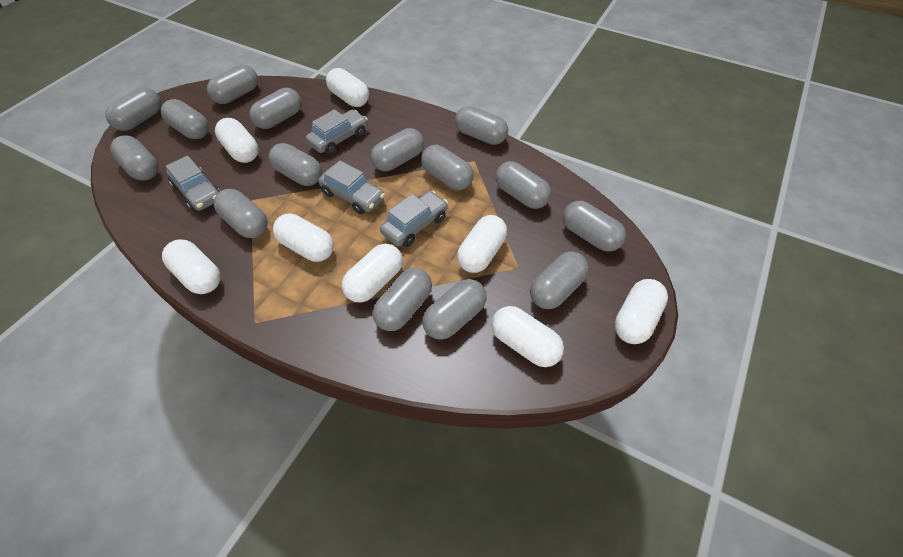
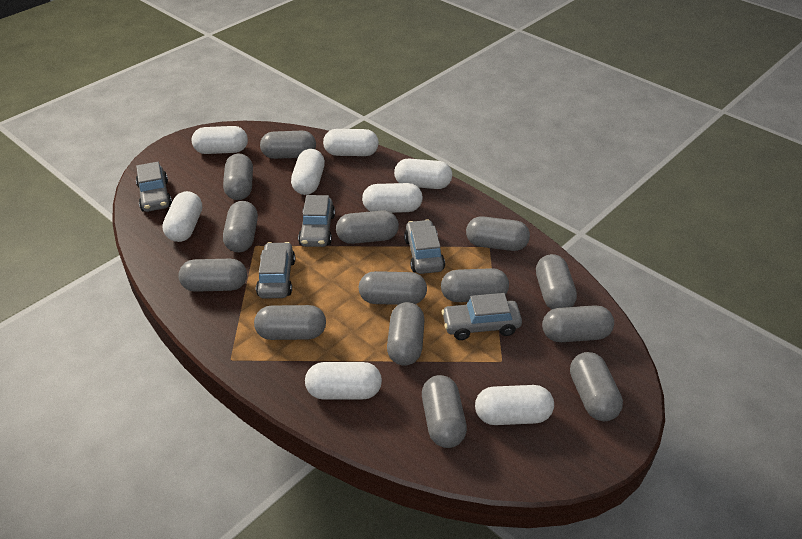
grey capsule: [105,88,161,131] [110,135,158,181] [161,99,209,139] [207,65,258,104] [214,189,268,238] [249,88,301,129] [268,143,322,186] [371,128,424,171] [372,268,432,331] [421,145,474,190] [422,279,487,340] [455,106,508,145] [495,161,551,209] [530,251,589,309] [563,201,626,252] = 15 -> [178,259,247,292] [223,154,253,200] [223,201,258,252] [254,305,326,340] [260,131,316,159] [336,210,399,244] [359,271,427,305] [387,302,425,366] [422,375,467,448] [441,268,509,302] [466,216,530,251] [536,254,577,309] [542,305,614,342] [570,352,623,421] = 14
grey car: [166,155,220,212] [306,109,368,155] [318,161,385,214] [380,191,448,247] = 4 -> [136,162,172,212] [256,242,295,298] [298,195,335,247] [404,220,445,274] [442,293,522,340] = 5

